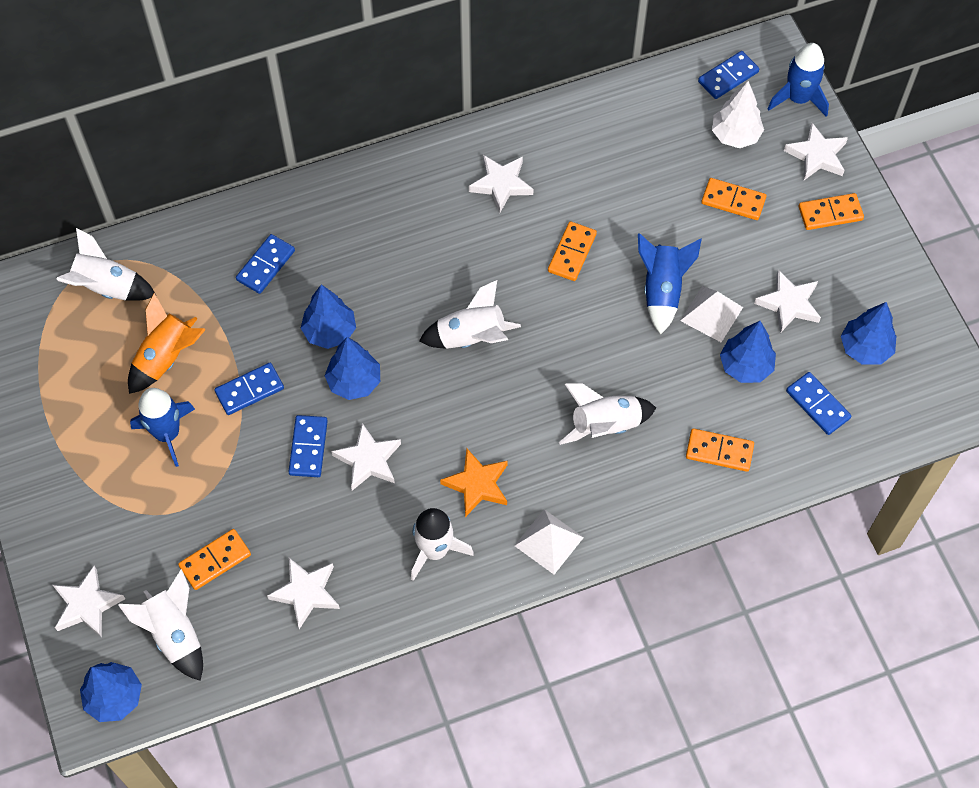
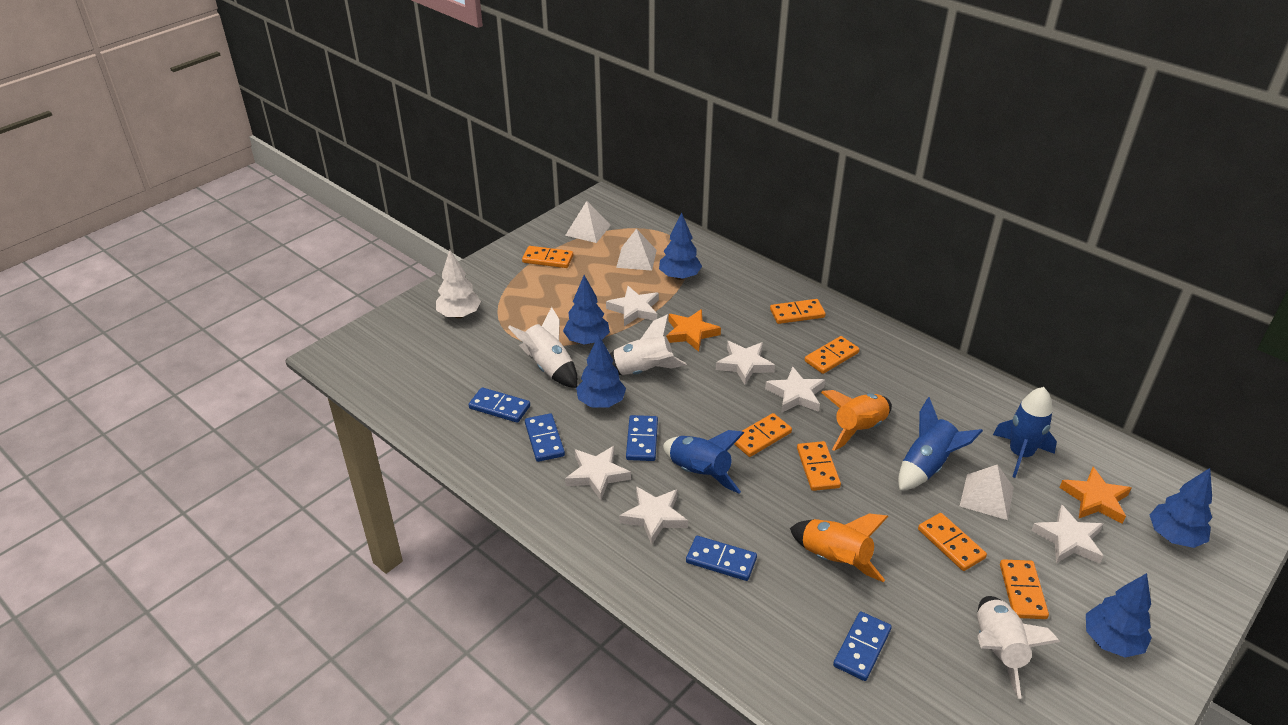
orange domino: [178,529,251,590] [548,221,597,281] [686,429,754,472] [701,178,766,220] [798,193,864,230] = 5 -> [522,246,573,268] [734,413,792,457] [770,299,826,324] [797,441,841,491] [805,336,860,374] [918,513,987,571] [1000,559,1049,619] = 7
orange rocket: [128,293,206,394] = 1 -> [790,513,889,582] [821,390,892,451] = 2
orange star: [440,449,508,517] = 1 -> [666,309,721,352] [1059,467,1131,524] = 2
white pyramid: [515,509,584,574] [680,286,743,342] = 2 -> [565,201,611,243] [616,229,657,271] [960,464,1014,520] = 3
white rocket: [56,228,156,301] [118,569,203,681] [411,508,474,581] [419,279,521,349] [559,384,656,445] = 5 -> [508,307,578,388] [610,314,687,375] [977,596,1060,699] = 3

